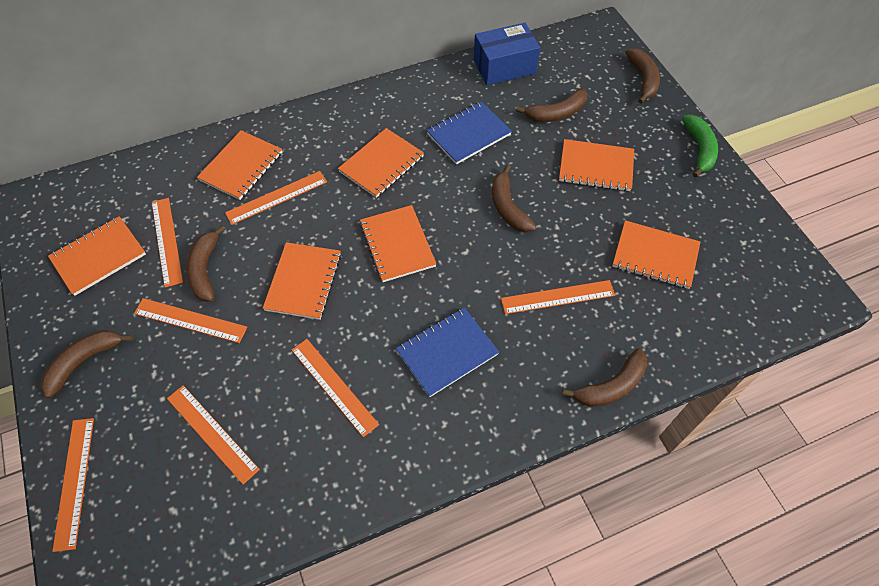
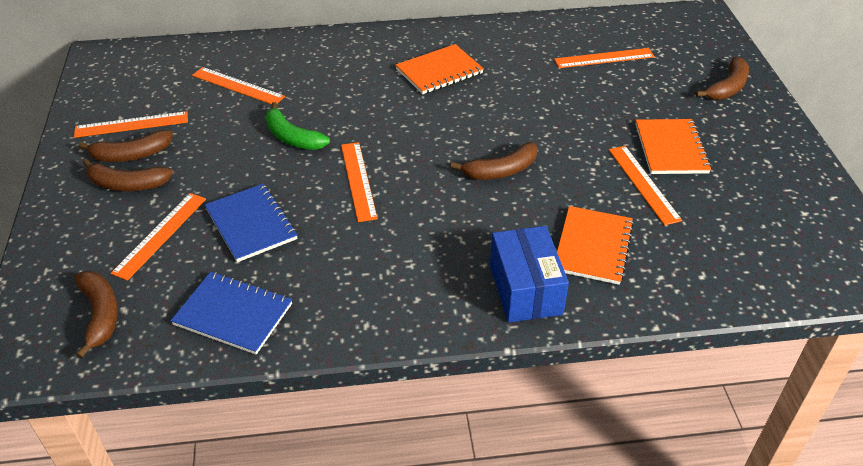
brown banana: [40,330,133,398] [186,225,226,301] [492,165,536,232] [516,88,587,122] [562,348,647,407] [626,48,660,104] = 6 -> [75,271,118,359] [79,130,173,162] [83,159,173,191] [451,142,538,180] [696,57,749,100] = 5
orange notebook: [48,216,146,296] [197,130,282,200] [263,242,341,320] [338,128,424,198] [360,205,436,282] [559,139,634,191] [612,220,700,289] = 7 -> [395,44,484,94] [557,206,634,285] [636,119,712,174] = 3
orange ruler: [52,418,94,552] [134,298,247,343] [152,198,183,288] [167,385,260,485] [225,171,327,225] [292,339,379,437] [501,280,615,314] = 7 -> [74,111,188,138] [111,193,206,281] [192,67,285,104] [341,142,378,222] [554,48,655,68] [609,146,682,225] = 6

